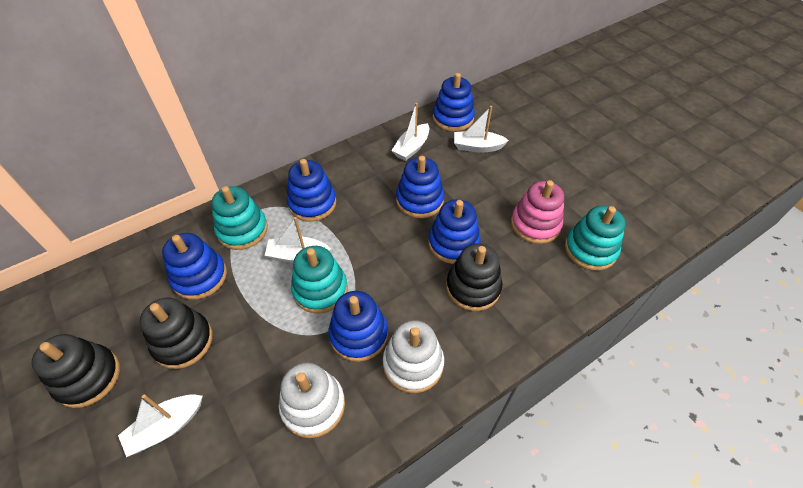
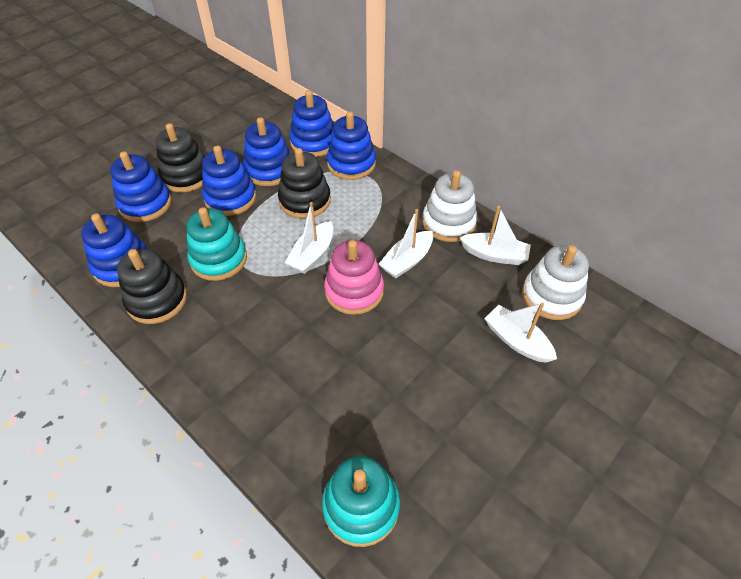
turquoise stacking toy: [211,186,268,250] [291,246,348,313] [565,206,626,271] = 3 -> [187,207,247,281] [322,456,400,547] = 2

